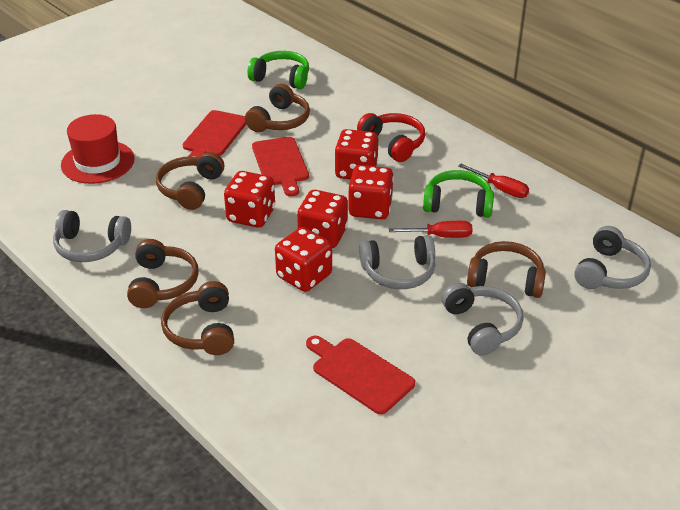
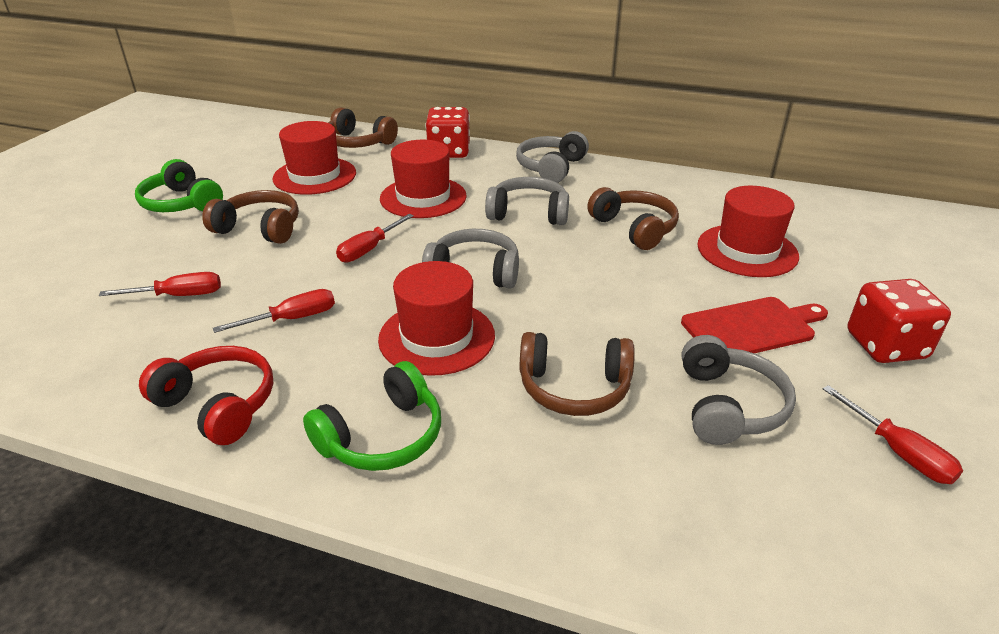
brown headphones: [127,239,199,308] [156,152,224,210] [161,281,234,355] [245,84,310,132] [467,241,546,298] = 5 -> [202,190,299,244] [328,107,398,148] [519,332,635,416] [587,187,679,250] = 4
red cutting board: [183,110,246,157] [252,137,309,197] [306,336,415,415] = 3 -> [681,297,828,353] = 1
red dice: [224,171,275,228] [275,227,332,292] [297,190,348,248] [335,129,378,180] [348,165,394,219] = 5 -> [425,107,470,158] [848,279,951,363] = 2
red hat: [61,114,135,184] = 1 -> [272,121,356,195] [378,261,495,376] [380,140,467,218] [697,186,799,277] = 4
red screwdriver: [389,221,472,238] [458,164,529,198] = 2 -> [99,272,221,296] [213,289,335,333] [336,214,414,263] [823,385,963,484] = 4

